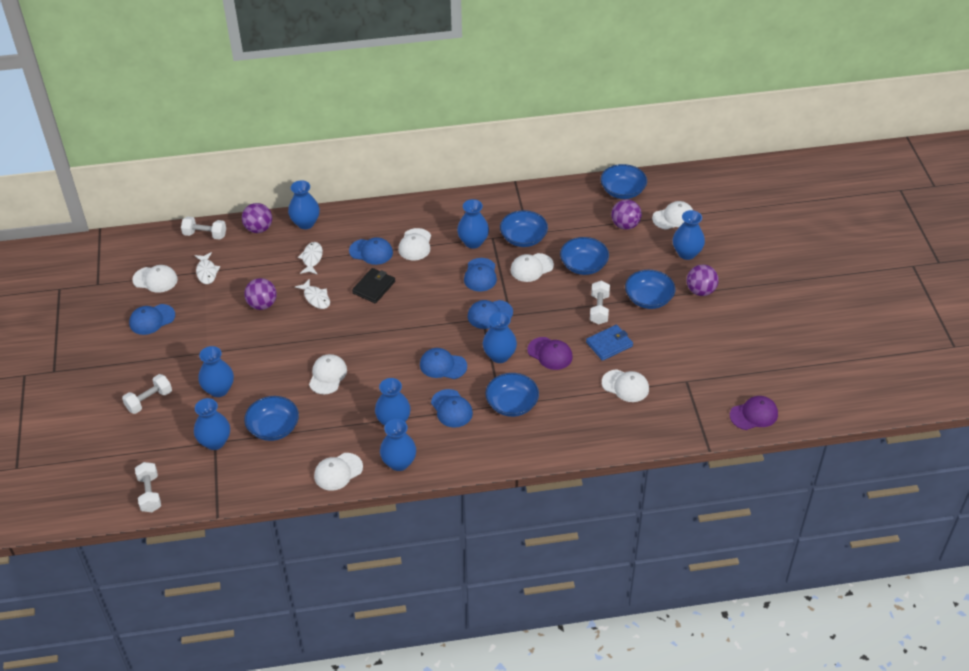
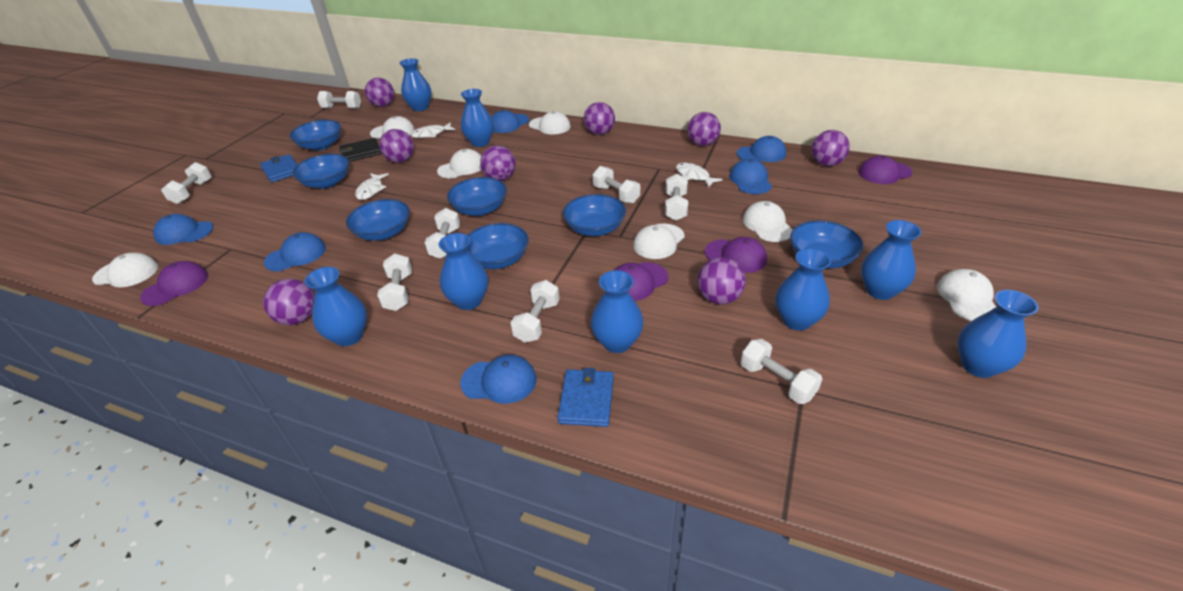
blue bowl: [244,396,299,441] [485,373,539,417] [500,210,548,247] [560,237,609,275] [601,164,647,199] [625,270,675,309] = 6 -> [290,120,341,150] [292,154,349,189] [346,199,410,241] [447,177,507,216] [467,223,529,269] [563,194,626,236] [790,221,864,268] = 7
blue wallet: [586,325,633,361] = 1 -> [260,154,297,183] [557,368,614,427] = 2
purple ball: [242,203,272,233] [244,278,277,310] [611,199,642,230] [687,265,719,296] = 4 -> [263,279,315,325] [365,78,394,107] [379,129,414,163] [480,146,516,181] [584,102,615,135] [687,112,721,146] [697,257,746,305] [811,130,850,166] = 8
purple cap: [527,337,573,370] [730,396,778,430] = 2 -> [140,261,208,306] [615,262,668,301] [705,237,767,273] [859,156,912,184] = 4
white dumbbell: [122,374,172,414] [135,462,161,512] [181,216,226,240] [590,281,610,325] = 4 -> [161,162,212,204] [317,91,361,109] [377,253,412,311] [425,208,460,259] [510,280,560,343] [593,166,640,204] [665,174,688,221] [741,339,822,404] = 8

